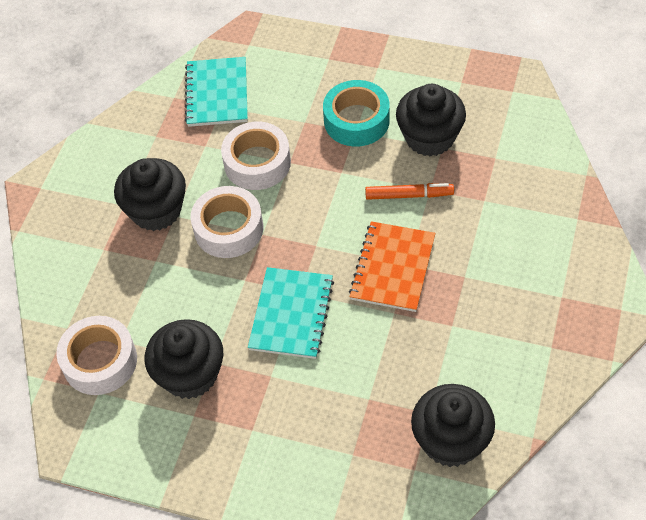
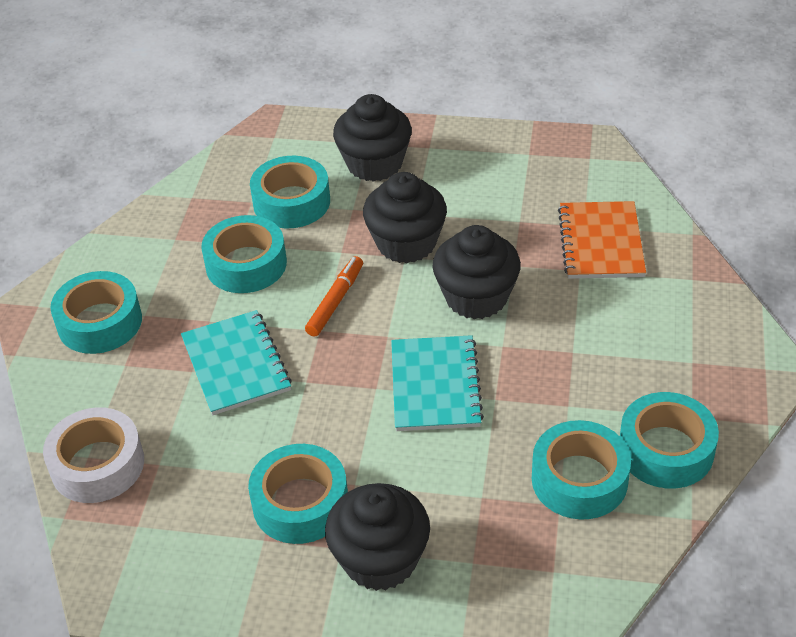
turquoise tape: [323,80,390,147] = 1 -> [50,271,142,354] [201,215,287,293] [248,444,348,544] [250,156,330,228] [532,420,631,520] [620,392,719,488] = 6
white tape: [56,316,137,395] [190,186,263,258] [221,122,291,190] = 3 -> [43,407,144,503] = 1

